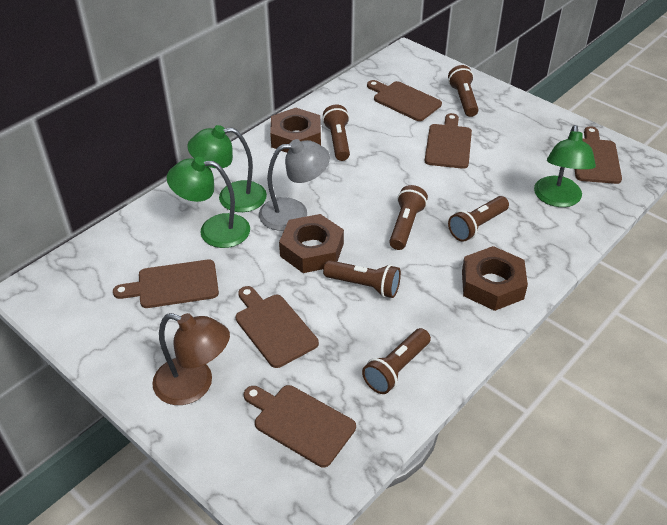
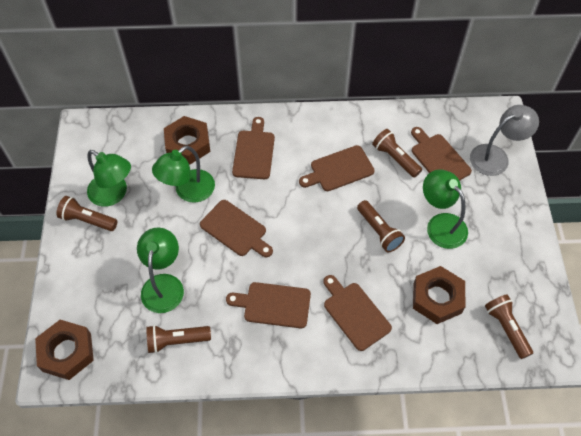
brown flashlight: [322,105,350,161] [323,260,401,298] [362,328,431,394] [389,185,428,250] [448,65,479,117] [448,196,509,242] = 6 -> [56,196,117,231] [146,325,211,353] [357,200,405,253] [372,129,422,178] [485,294,533,359] = 5
brown lamp: [152,313,230,405] = 1 -> none = 0
green lamp: [167,157,250,248] [187,125,267,212] [534,125,596,207] = 3 -> [87,150,131,207] [137,228,184,313] [152,146,215,203] [423,169,468,249] = 4

